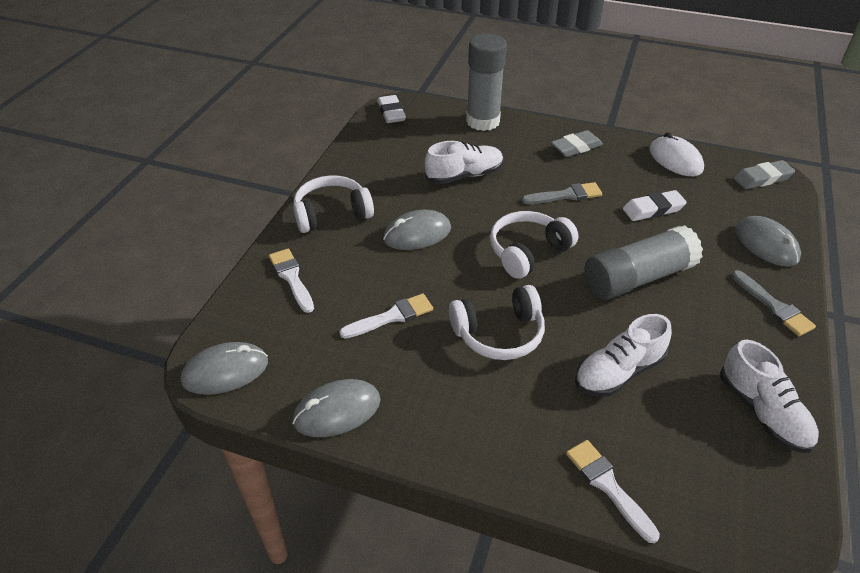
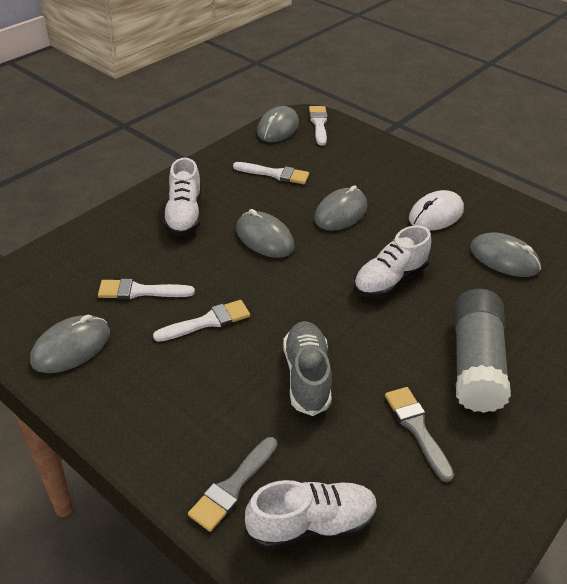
grey eraser: [551,130,603,157] [734,160,795,189] = 2 -> none = 0
grey glue stick: [466,34,507,131] [585,225,703,300] = 2 -> [454,289,511,413] = 1
grey mouse: [181,342,268,395] [292,379,381,437] [383,210,451,250] [735,216,801,267] = 4 -> [30,315,110,373] [236,209,295,258] [257,106,299,142] [314,185,367,231] [470,233,541,277] = 5
grey shoe: none = 0 -> [283,321,332,416] = 1
white brush: [269,249,314,313] [340,294,433,338] [566,440,660,543] = 3 -> [98,279,195,299] [153,300,250,342] [233,162,309,184] [309,106,328,146] = 4
white eraser: [377,95,406,123] [623,190,687,221] = 2 -> none = 0
white headphones: [293,175,374,233] [449,285,545,360] [490,211,579,279] = 3 -> none = 0

